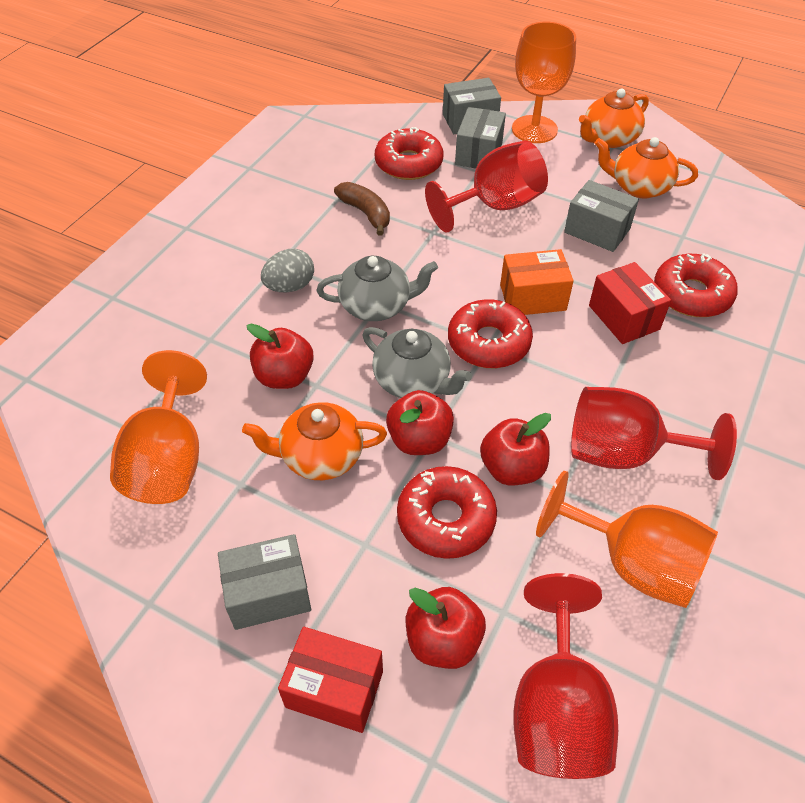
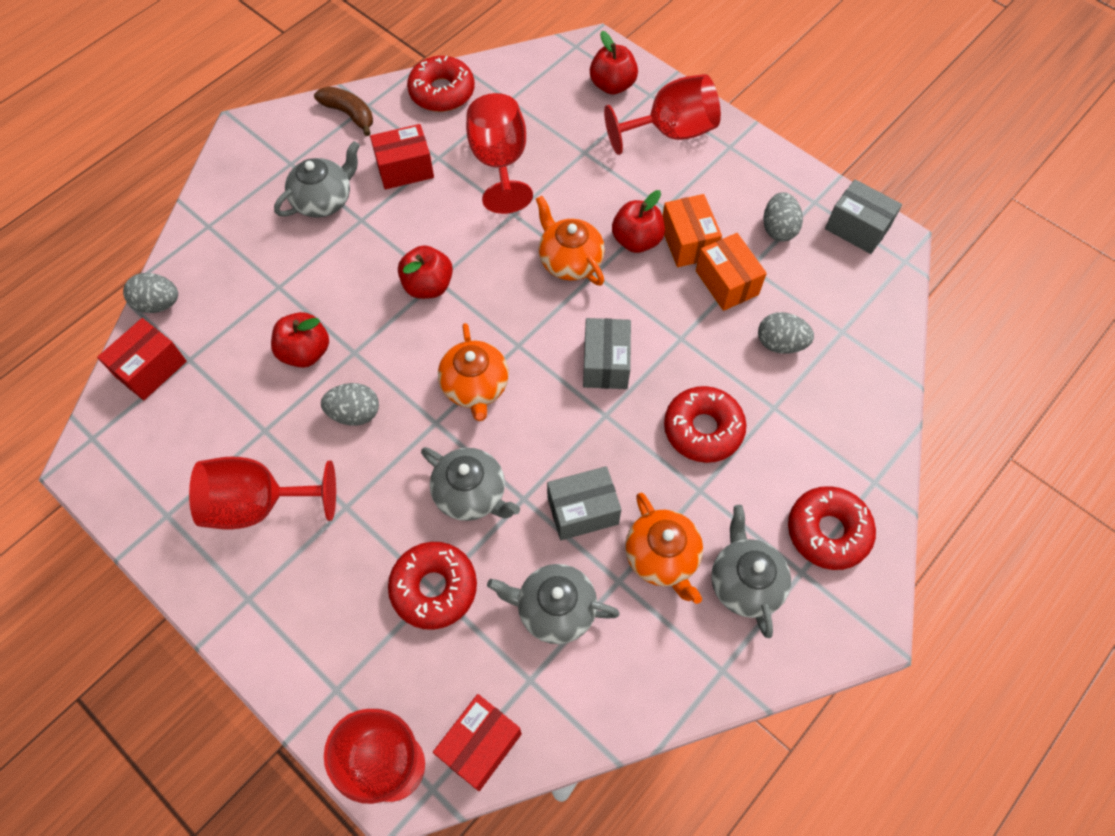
grey box: [218,534,311,630] [443,78,501,134] [455,107,506,169] [564,180,639,252] = 4 -> [547,466,622,540] [583,318,631,389] [825,179,902,254] = 3
grey egg: [261,248,314,292] = 1 -> [123,273,178,313] [321,383,379,426] [758,312,814,354] [763,192,803,241] = 4
grey teapot: [317,256,438,321] [362,327,472,398] = 2 -> [274,141,360,218] [421,447,520,521] [487,564,620,644] [711,505,791,638] = 4
orange box: [500,249,574,315] = 1 -> [663,194,722,267] [696,233,767,311] = 2
orange goblet: [110,350,207,504] [512,22,576,143] [536,471,718,608] = 3 -> none = 0
red box: [278,627,383,733] [589,262,671,344] = 2 -> [97,318,187,400] [370,124,434,189] [433,694,522,791] = 3
red goblet: [425,140,548,232] [513,573,618,779] [571,387,737,480] = 3 -> [189,457,336,530] [324,709,425,804] [466,93,533,214] [604,74,721,155] = 4

